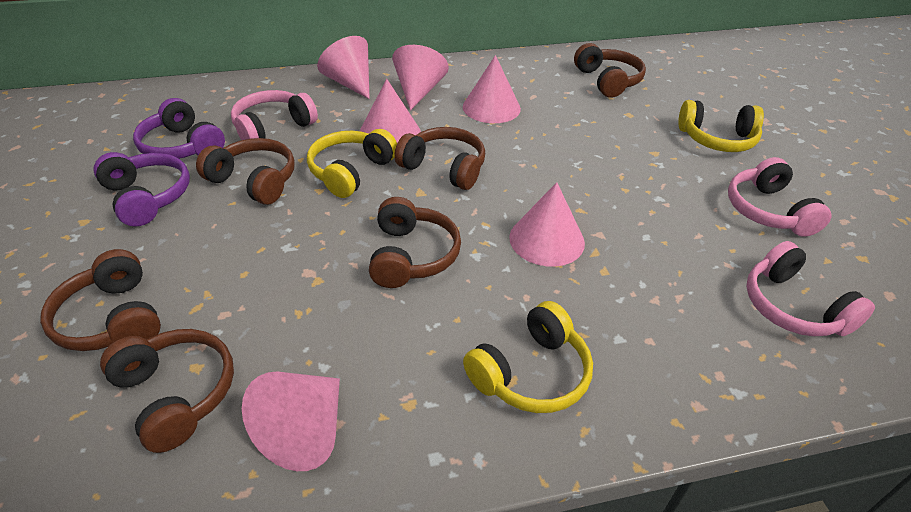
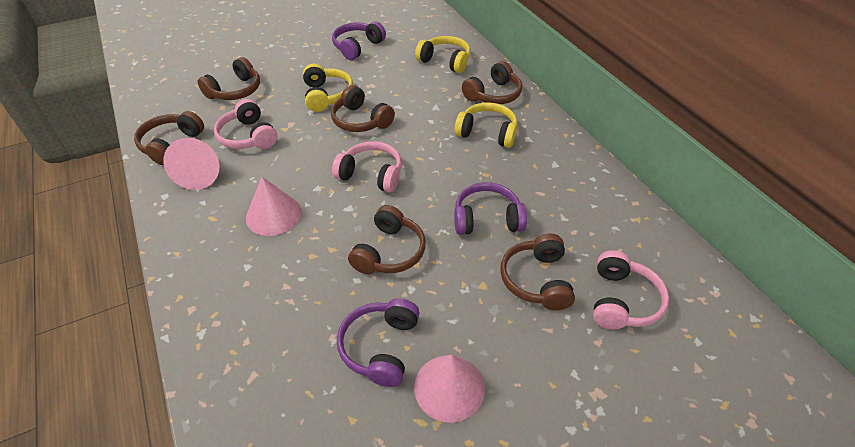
pink cone: [242,371,340,471] [317,36,370,99] [360,79,421,143] [392,45,449,111] [463,55,521,123] [509,182,585,267] = 6 -> [163,138,219,190] [246,177,302,236] [414,355,485,423] = 3
purple headphones: [93,152,190,227] [133,98,225,159] = 2 -> [332,21,386,60] [337,299,420,387] [454,182,527,235] = 3

